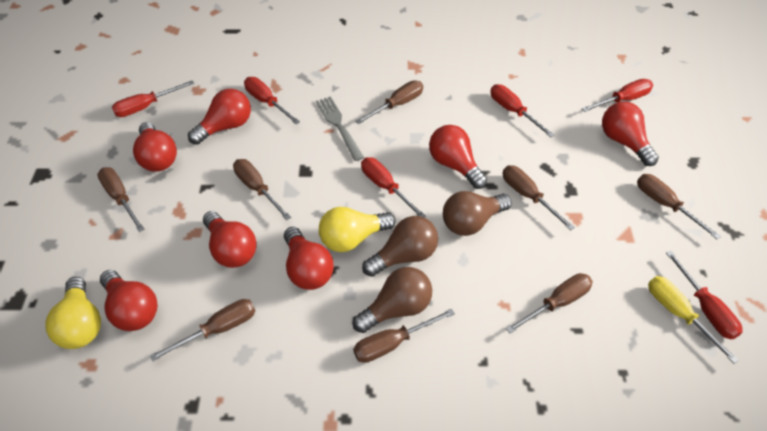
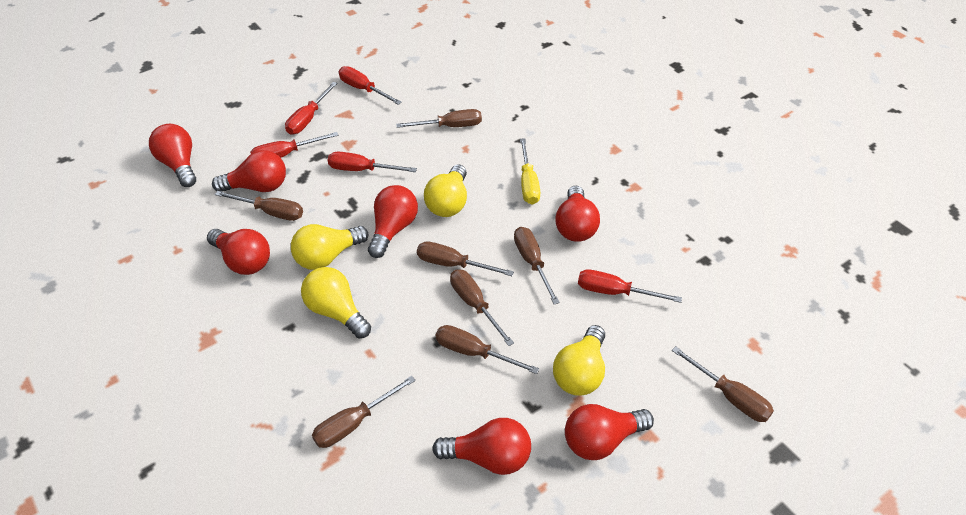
brown light bulb: [353,267,432,333] [362,216,438,277] [443,191,512,236] = 3 -> none = 0
grey fork: [316,96,364,161] = 1 -> none = 0
red screwdriver: [112,80,194,117] [244,77,300,125] [361,157,426,217] [490,84,554,137] [582,79,653,112] [666,251,743,340] = 6 -> [250,132,339,158] [285,82,338,135] [328,152,417,172] [339,66,402,105] [578,269,682,303] = 5
yellow light bulb: [46,277,101,349] [319,207,396,252] = 2 -> [291,224,369,270] [301,267,371,338] [424,165,467,217] [553,325,605,396] = 4

